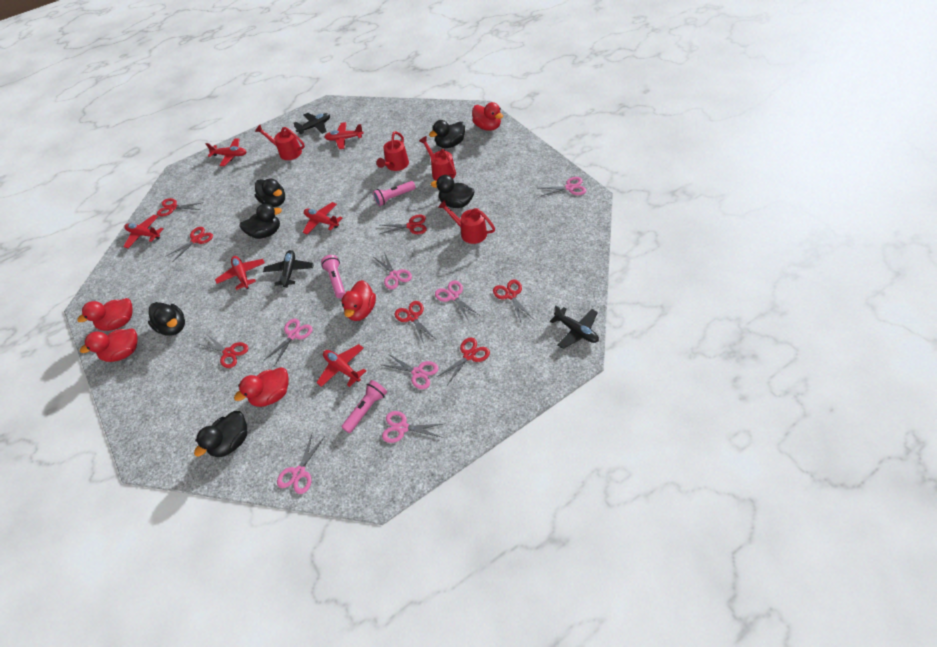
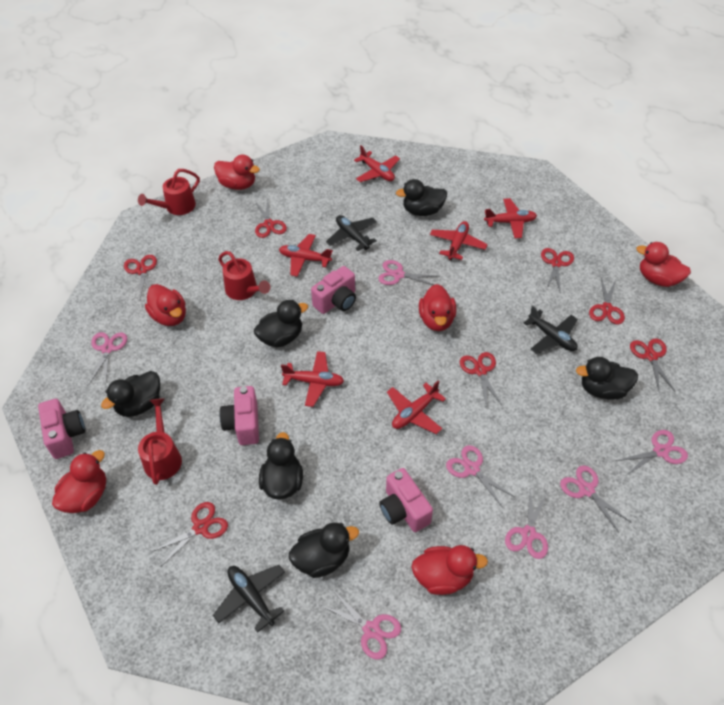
pink camera: none = 0 -> [38,399,85,459] [220,386,259,445] [311,266,356,314] [379,468,433,532] = 4
pink flashlight: [321,255,345,298] [342,380,387,433] [373,181,416,206] = 3 -> none = 0
red duck: [77,298,133,331] [80,328,137,362] [234,367,288,407] [342,280,376,321] [472,102,503,131] = 5 -> [52,450,106,513] [145,284,186,326] [214,154,260,190] [411,545,488,595] [419,284,456,331] [636,242,691,287] = 6
red watering can: [255,125,305,160] [376,131,409,171] [419,136,456,181] [438,200,495,244] = 4 -> [138,169,200,215] [138,398,182,485] [218,251,271,300] = 3

